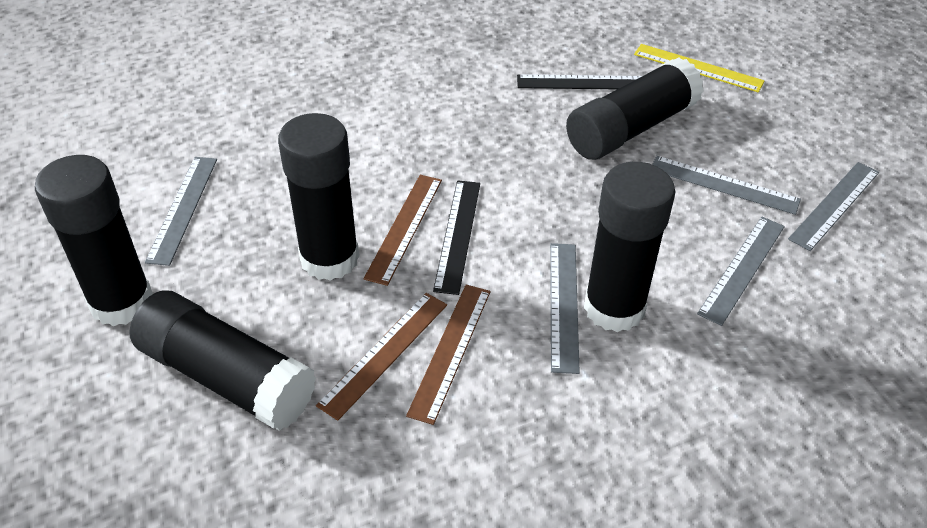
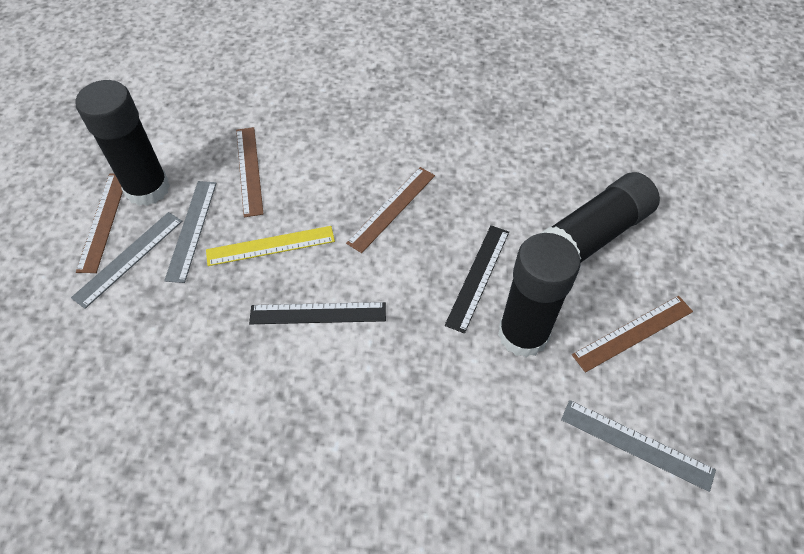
black glue stick: [35,155,153,326] [129,291,316,431] [278,113,359,281] [566,57,704,160] [584,162,675,332] = 5 -> [75,80,170,206] [498,233,581,357] [541,172,660,263] = 3
brown ruler: [316,293,447,421] [364,175,442,286] [406,285,490,425] = 3 -> [76,174,123,273] [236,127,264,217] [346,167,435,253] [572,296,693,373] = 4
grey ruler: [145,157,217,266] [550,243,580,374] [652,156,801,215] [697,217,785,326] [788,162,879,251] = 5 -> [71,212,183,309] [164,181,217,283] [561,400,716,492] = 3

